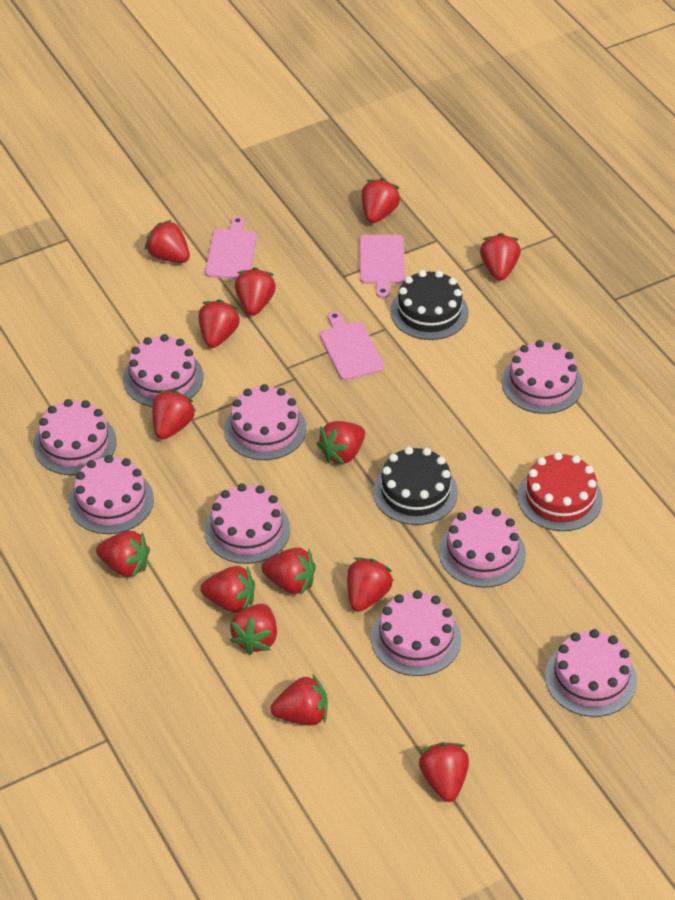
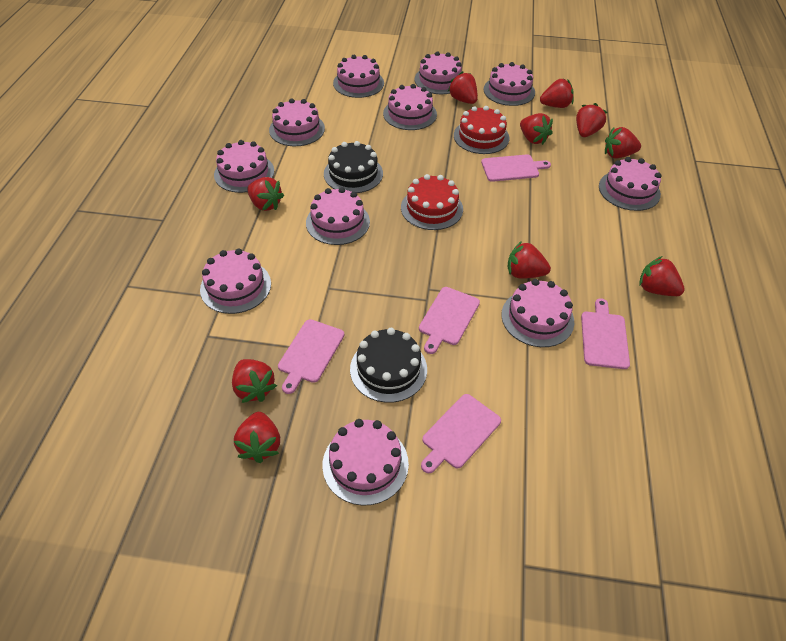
pink cake: [33,399,117,475] [69,455,154,534] [123,334,203,407] [204,483,290,564] [224,384,306,460] [371,590,461,676] [439,506,526,588] [502,340,583,414] [545,629,637,717] = 9 -> [200,248,271,314] [214,140,274,193] [269,98,325,146] [306,187,370,245] [322,419,409,506] [333,55,384,98] [383,84,437,130] [415,51,462,94] [484,62,535,106] [501,279,574,347] [599,157,662,211] = 11
pink cutting board: [205,216,257,279] [320,311,384,380] [360,235,405,298] = 3 -> [278,319,344,394] [419,287,480,354] [421,394,501,473] [481,154,551,182] [581,298,630,369] = 5
red cake: [517,452,603,531] = 1 -> [401,174,463,230] [454,106,509,154] = 2
red strawberry: [96,531,150,578] [145,220,190,263] [152,390,196,440] [199,299,240,348] [201,566,255,613] [230,604,277,655] [235,267,276,316] [261,548,316,595] [271,674,328,726] [317,421,365,465] [347,557,394,612] [362,178,400,223] [419,742,469,802] [480,233,520,281] = 14 -> [232,359,277,403] [234,412,280,463] [247,177,284,211] [448,71,478,104] [508,241,551,279] [520,113,553,145] [540,79,574,108] [576,103,607,137] [605,127,641,159] [639,256,685,296] = 10

